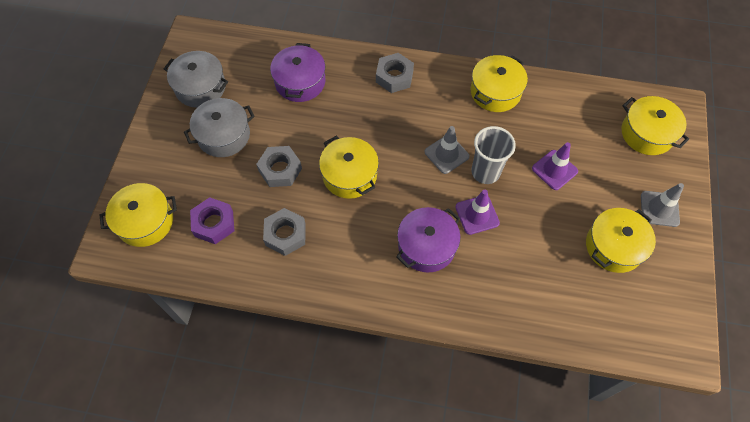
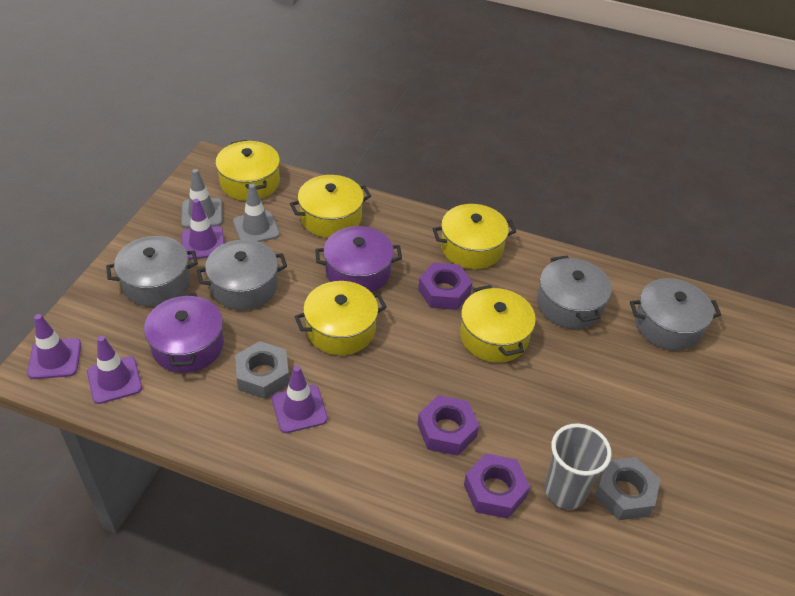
grey nut: [256,146,302,187] [263,208,306,256] [376,53,414,93] = 3 -> [235,341,289,399] [595,457,660,520] = 2
grey pot: [164,51,228,108] [184,98,255,157] = 2 -> [106,236,198,306] [197,240,287,310] [537,256,612,329] [630,278,721,351] = 4
purple nut: [190,197,234,244] = 1 -> [418,262,472,310] [418,395,479,456] [464,453,530,519] = 3
purple traffic cone: [455,190,500,235] [532,142,578,190] = 2 -> [27,314,81,379] [87,336,142,404] [181,199,225,260] [272,366,328,433] = 4

